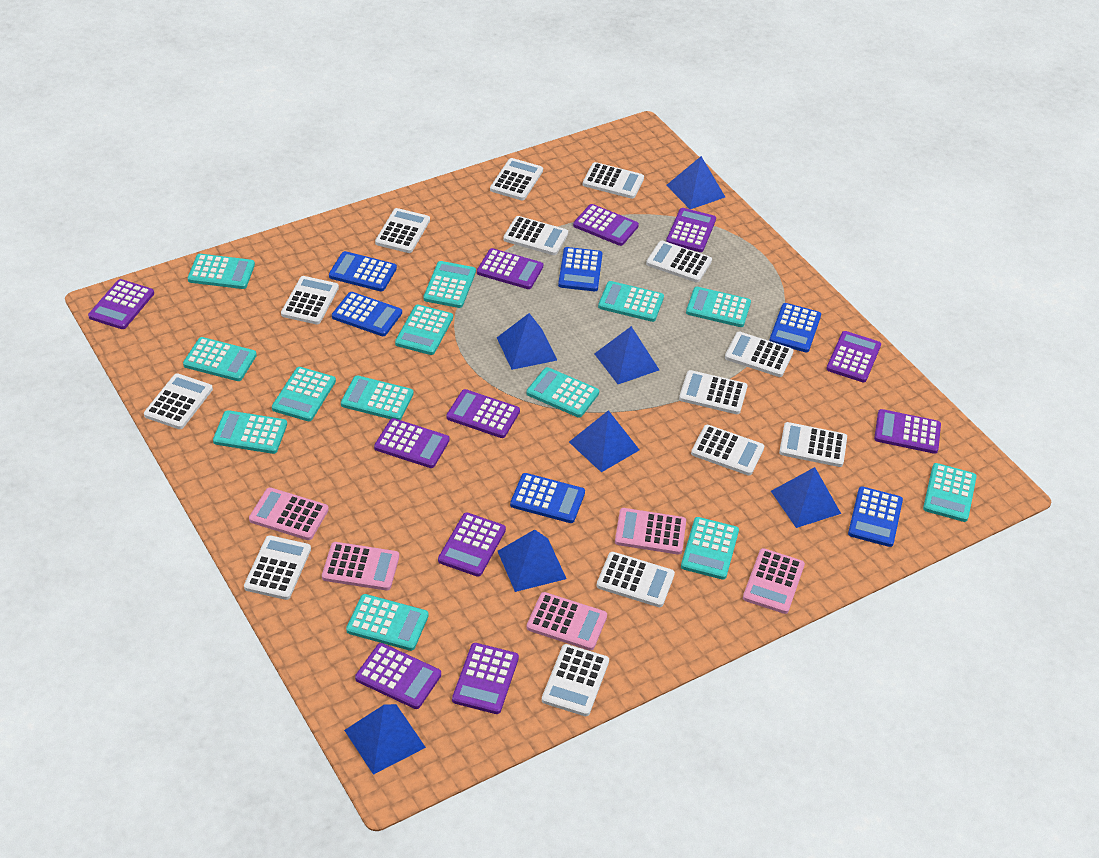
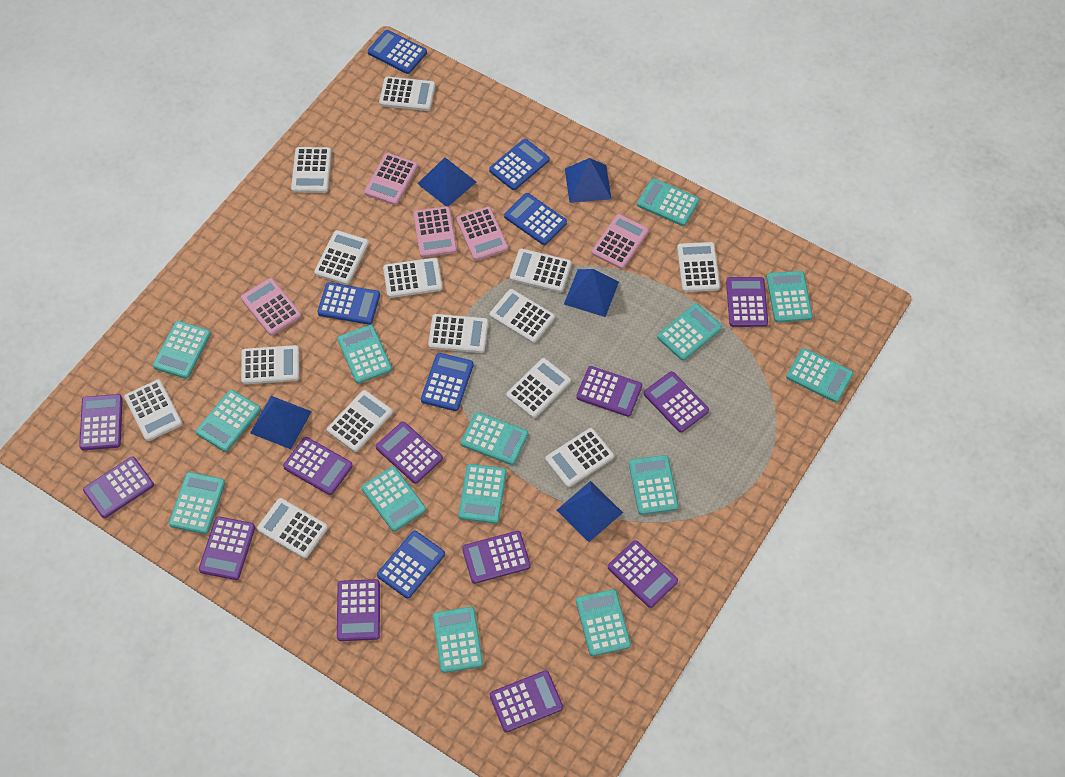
blue pyramid: [344,704,426,775] [497,313,557,370] [498,529,567,592] [569,410,639,472] [594,326,659,384] [666,156,725,209] [771,467,841,528] = 7 -> [250,396,312,449] [418,157,476,206] [557,481,623,542] [564,269,619,317] [565,158,611,203] = 5
purple calculator: [88,279,154,329] [355,643,441,709] [374,418,450,468] [438,512,506,577] [447,389,520,438] [452,643,519,714] [477,248,543,289] [573,204,639,246] [666,208,716,252] [826,331,881,382] [874,409,941,454] = 11 -> [79,394,123,450] [83,456,154,518] [199,516,255,580] [283,437,353,495] [337,579,380,641] [376,422,443,484] [462,531,531,584] [490,670,563,732] [576,366,642,417] [608,540,678,608] [644,371,709,433] [726,277,768,327] = 12
turquoise calculator: [183,337,257,381] [188,254,255,289] [213,410,287,454] [272,367,336,421] [341,375,414,420] [346,594,428,651] [395,305,453,355] [424,261,476,308] [527,367,599,418] [598,281,664,322] [681,517,739,580] [686,287,751,327] [923,463,977,522] = 13 -> [153,321,211,379] [169,472,225,534] [196,390,261,452] [337,325,392,384] [361,466,426,532] [433,607,483,673] [458,464,507,524] [461,412,528,465] [576,589,631,656] [629,455,679,515] [637,178,700,226] [657,304,722,361] [766,271,813,322] [786,348,853,403] = 14

